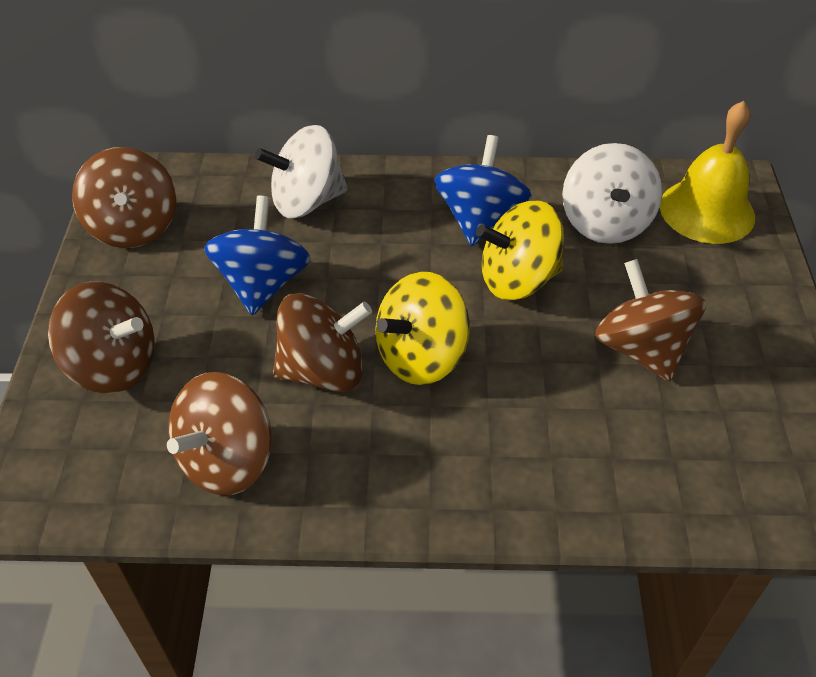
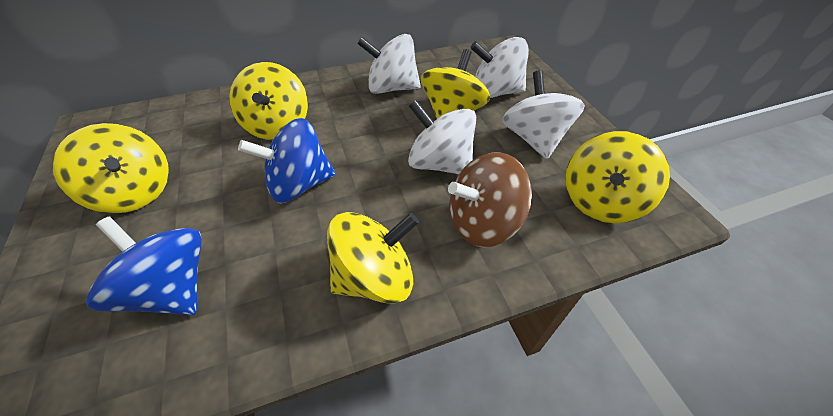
brown spinning top: [48,282,155,394] [72,147,176,248] [167,372,272,495] [273,293,372,392] [595,259,706,381] = 5 -> [448,152,532,248] = 1
white spinning top: [255,125,348,218] [562,143,662,244] = 2 -> [357,34,421,94] [408,100,476,174] [470,37,529,98] [502,70,585,159] = 4
yellow bell: [660,101,755,244] = 1 -> none = 0
yellow spinning top: [375,272,470,385] [476,200,564,300] = 2 -> [52,123,169,213] [229,62,308,140] [327,212,419,303] [421,49,490,119] [565,131,670,223] = 5

